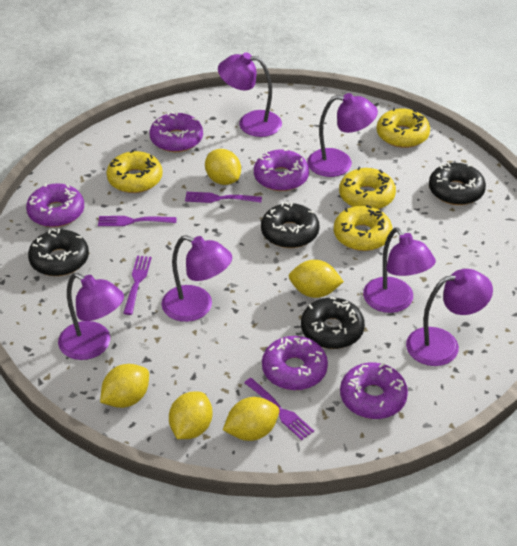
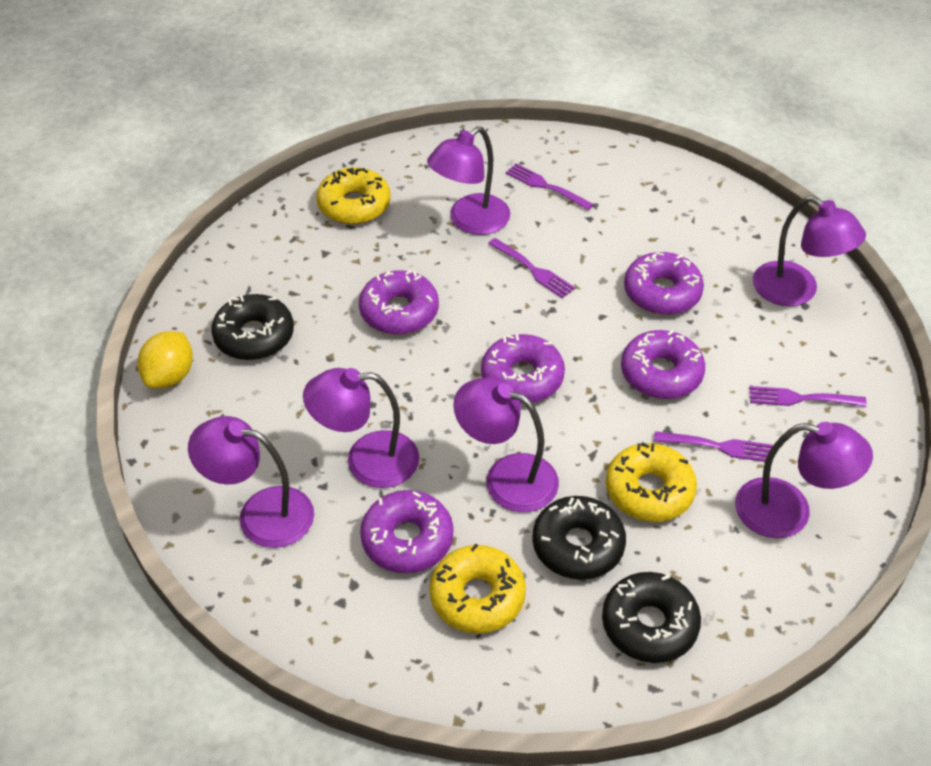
black donut: [28,229,89,276] [261,202,319,248] [301,297,365,349] [429,163,486,205] = 4 -> [211,294,294,360] [532,496,626,580] [602,572,701,663] = 3
yellow donut: [106,149,163,193] [334,205,392,251] [339,167,396,209] [377,108,430,148] = 4 -> [316,167,391,224] [429,543,526,634] [606,442,697,522] = 3
yellow lemon: [100,364,149,408] [169,391,212,439] [205,149,241,185] [223,397,279,441] [289,260,344,298] = 5 -> [137,331,193,388] = 1

